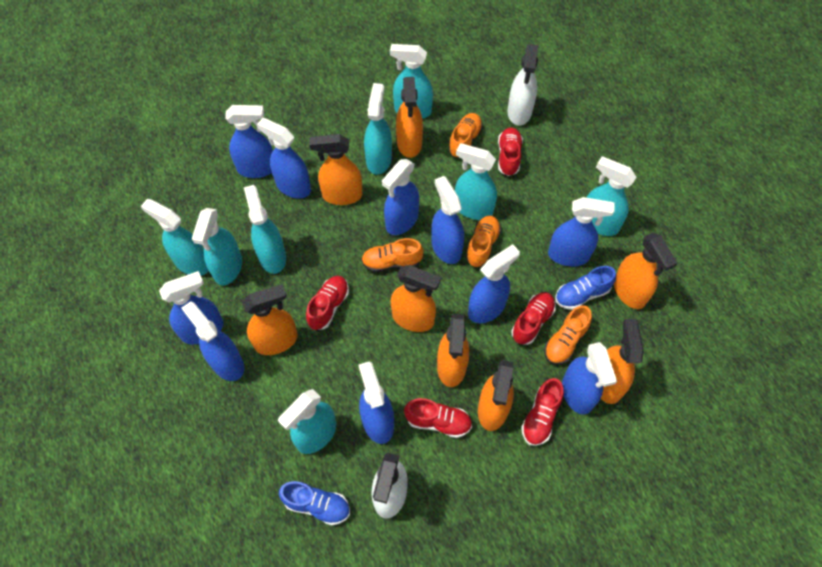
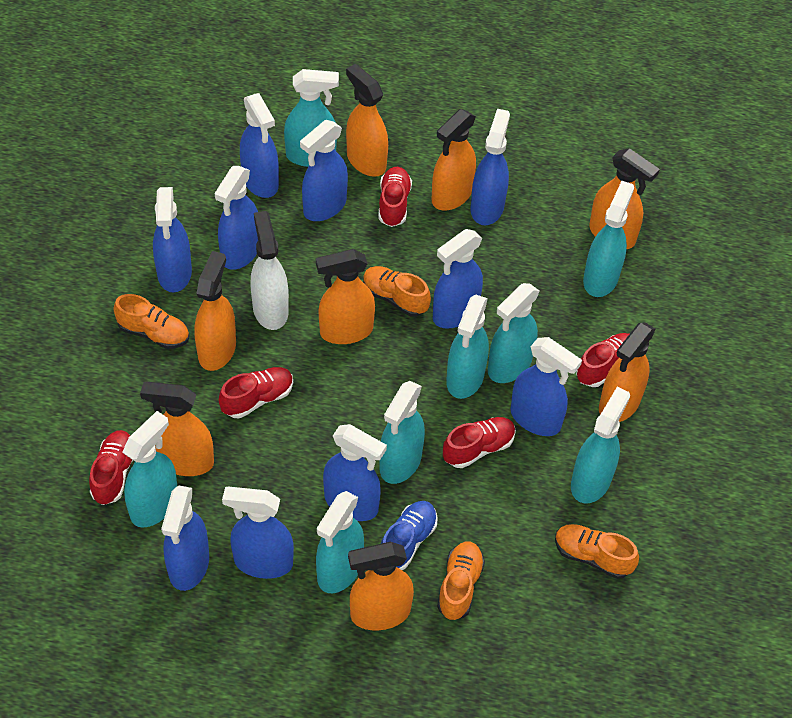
blue shoe: [279,481,350,526] [555,266,616,310] = 2 -> [381,501,438,570] = 1
white spray bottle: [371,453,408,519] [508,44,538,125] = 2 -> [250,211,289,330] = 1

